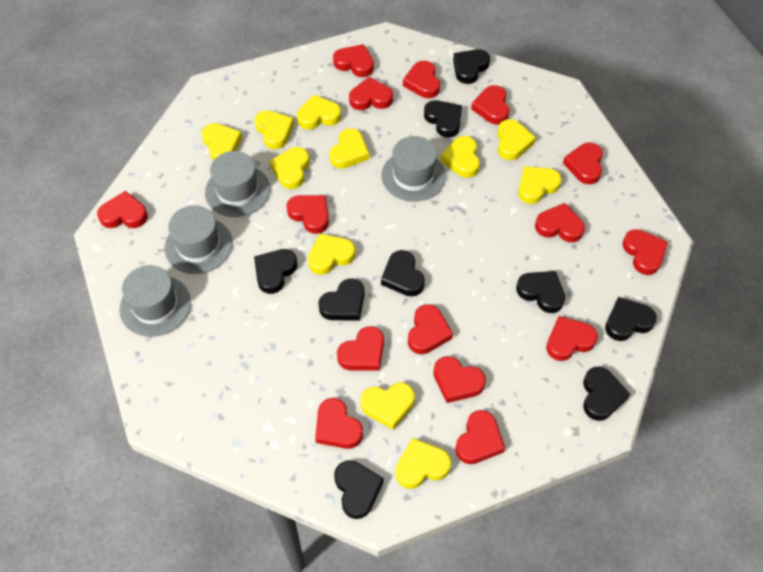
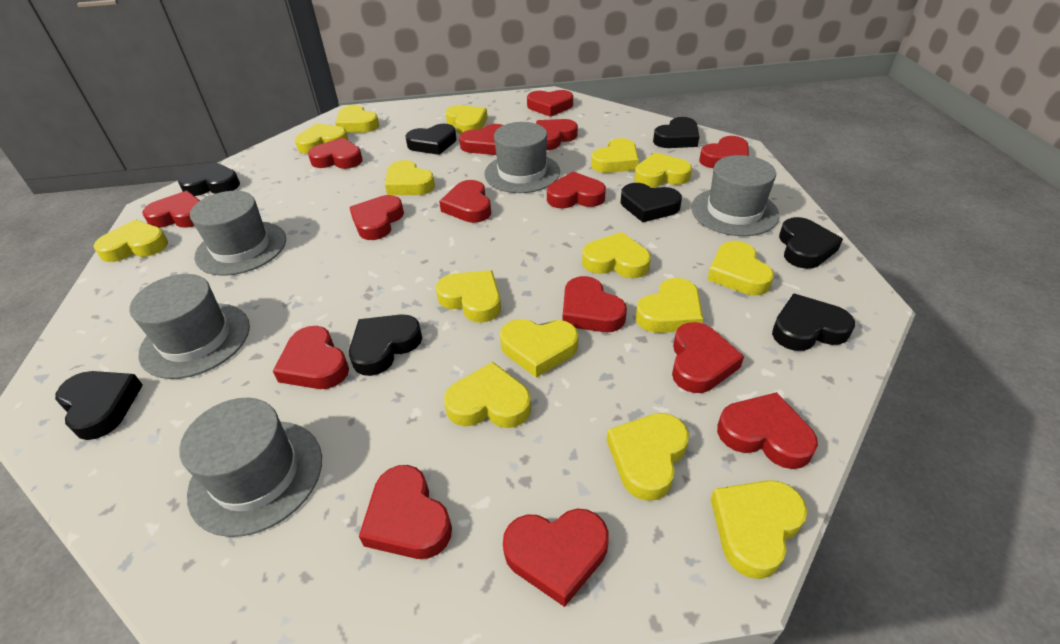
black heart: [254,249,298,294] [318,278,365,321] [334,460,384,519] [381,250,425,297] [424,100,462,138] [453,49,490,84] [516,271,565,313] [583,367,630,421] [605,297,657,341] = 9 -> [55,371,143,440] [178,162,240,196] [349,314,422,376] [405,124,457,155] [621,183,682,222] [653,117,699,148] [772,294,855,351] [779,217,843,269] = 8
grey hat: [120,265,191,337] [164,205,233,274] [205,151,270,217] [381,136,446,202] = 4 -> [129,274,250,379] [179,398,322,537] [190,191,286,275] [484,122,560,193] [691,155,779,236] = 5
yellow heart: [202,123,242,161] [254,110,294,149] [269,147,310,189] [297,95,341,129] [308,234,355,275] [329,128,369,169] [361,382,415,430] [396,438,451,489] [440,136,480,178] [497,119,536,160] [518,166,562,204] = 11 -> [93,220,168,262] [295,123,348,154] [335,105,379,133] [385,160,435,195] [436,270,501,322] [444,362,531,428] [445,105,488,134] [500,319,579,378] [582,232,651,278] [591,138,639,173] [607,413,689,501] [634,152,692,188] [635,278,703,333] [707,241,774,295] [710,480,807,579] = 15

